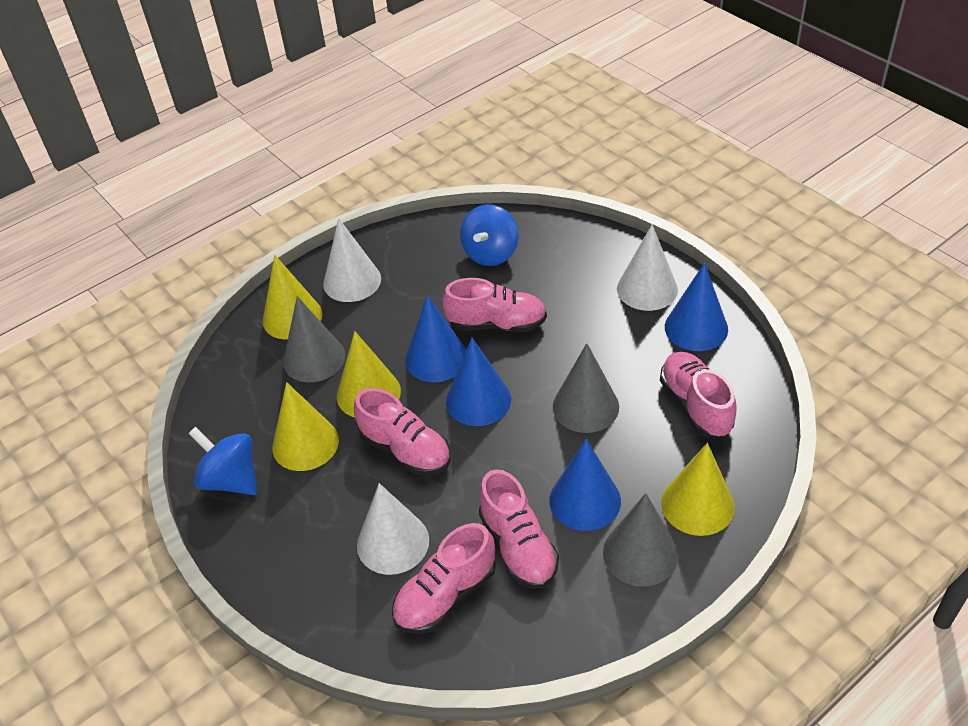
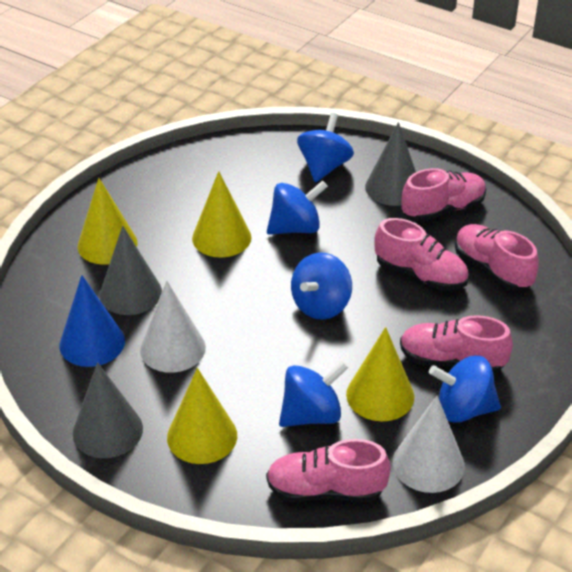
blue cone: [405,295,466,382] [446,338,511,426] [549,439,621,531] [665,263,728,351] = 4 -> [59,275,125,367] = 1
blue spinning top: [188,427,257,495] [460,204,518,266] = 2 -> [267,180,328,235] [279,361,349,427] [291,253,352,320] [297,113,354,182] [429,355,501,423] = 5
white cone: [323,218,381,302] [357,483,429,575] [617,225,678,311] = 3 -> [140,280,206,373] [393,396,465,493] = 2

